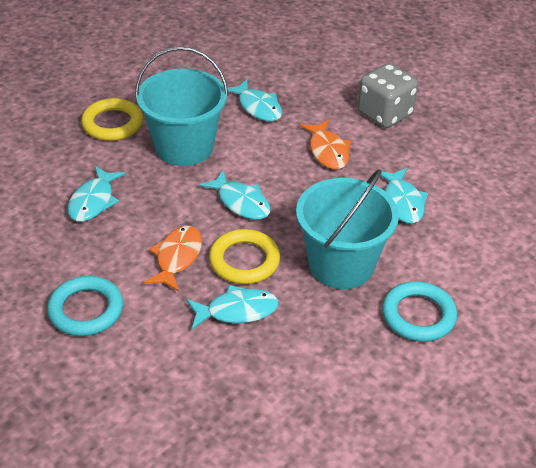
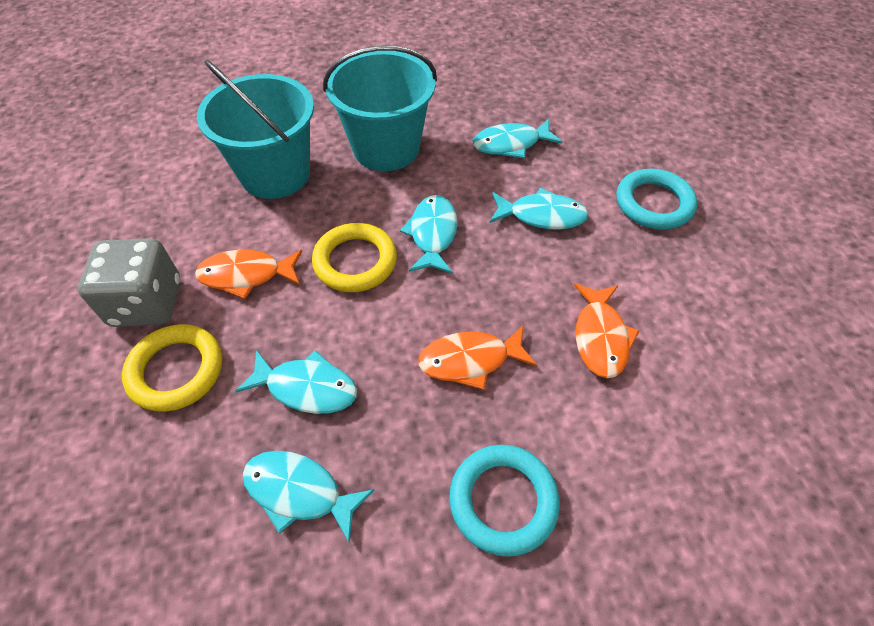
orange fish: [144,226,202,292] [300,120,351,169] = 2 -> [195,250,302,299] [418,326,537,390] [574,283,639,378] = 3

